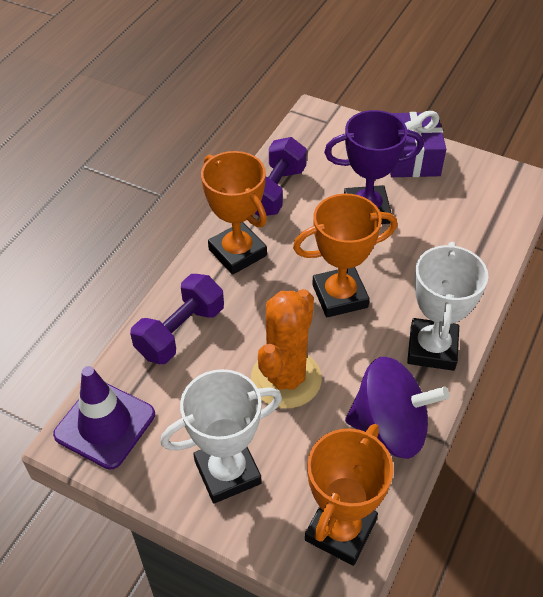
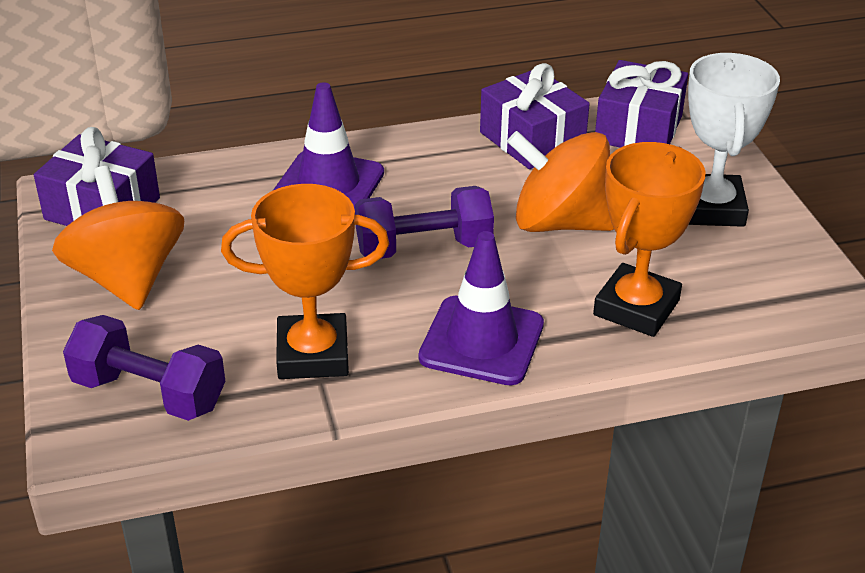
orange cactus: [251,289,322,408] = 1 -> none = 0
orange spinning top: none = 0 -> [52,166,184,310] [507,131,614,232] = 2
orange trophy: [201,151,267,275] [293,194,397,317] [305,424,394,566] = 3 -> [221,184,389,379] [593,142,706,337] = 2
purple gift: [390,111,446,177] = 1 -> [34,127,160,226] [480,63,590,169] [595,60,688,148] = 3
purple spinning top: [345,357,450,459] = 1 -> none = 0
purple traffic cone: [53,366,155,470] = 1 -> [273,82,384,209] [419,231,544,385] = 2
purple trophy: [324,110,423,224] = 1 -> none = 0
white trophy: [161,369,282,503] [407,242,488,371] = 2 -> [688,53,780,227] = 1

